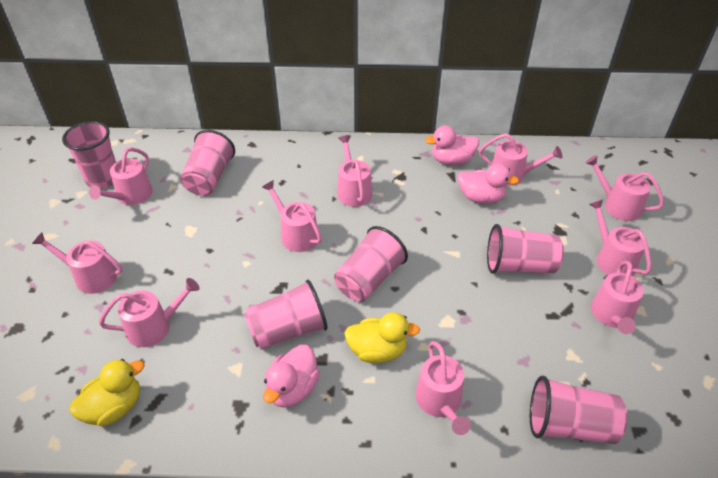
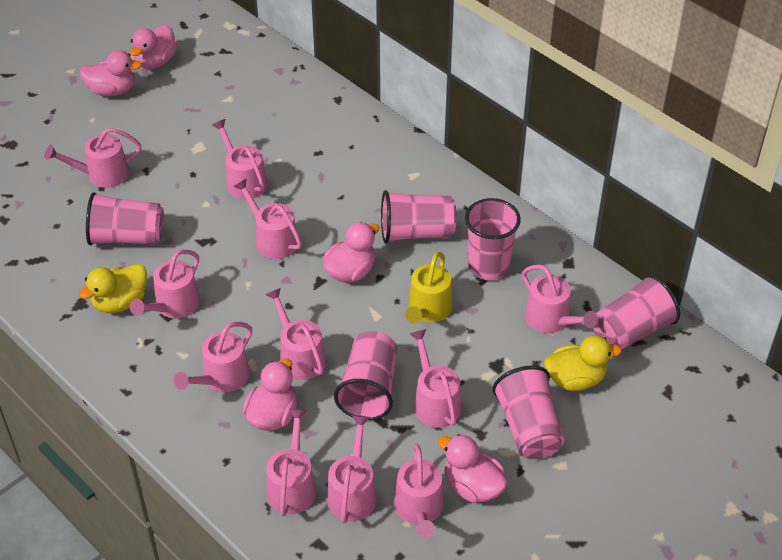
pink duck: [263,345,320,408] [425,126,479,165] [458,163,519,204] = 3 -> [79,50,142,96] [130,24,177,69] [243,358,297,431] [323,222,379,283] [438,434,508,503] = 5
pink watering can: [32,232,122,294] [89,147,153,205] [99,278,200,347] [262,180,322,252] [337,135,372,207] [415,341,471,435] [479,133,562,186] [585,155,664,221] [589,200,651,276] [591,261,644,334] = 10 -> [45,128,141,188] [130,249,200,318] [174,322,252,392] [212,119,268,199] [233,178,302,259] [265,288,326,380] [266,409,316,516] [327,415,377,523] [394,444,444,539] [410,329,461,427] [522,265,598,333] = 11
yellow watering can: none = 0 -> [405,252,453,324] = 1

